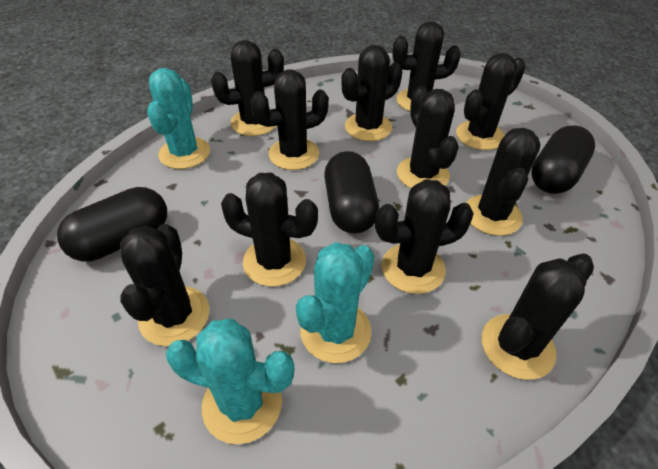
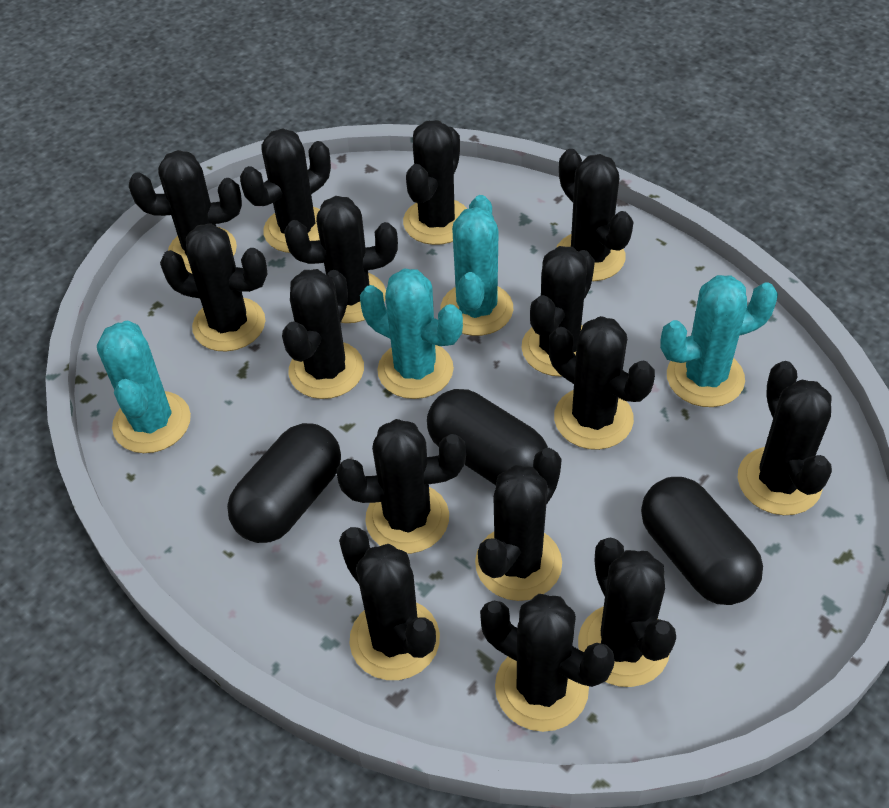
black cactus: [120,224,210,346] [211,40,284,136] [221,172,318,287] [250,69,329,170] [341,45,402,141] [375,179,474,294] [392,21,461,111] [397,86,459,188] [456,53,526,150] [466,128,541,236] [482,253,594,380] = 11 -> [129,150,242,274] [160,223,267,351] [240,128,331,253] [282,269,364,399] [284,196,398,323] [337,419,466,554] [339,527,440,680] [403,120,467,245] [475,448,562,601] [480,594,615,732] [521,246,595,377] [549,316,655,450] [556,149,633,281] [578,538,676,687] [738,361,832,515] = 15
turquoise cactus: [147,68,210,169] [166,318,295,444] [296,242,375,363] = 3 -> [97,321,191,453] [360,269,463,399] [441,195,513,336] [660,275,778,407] = 4

